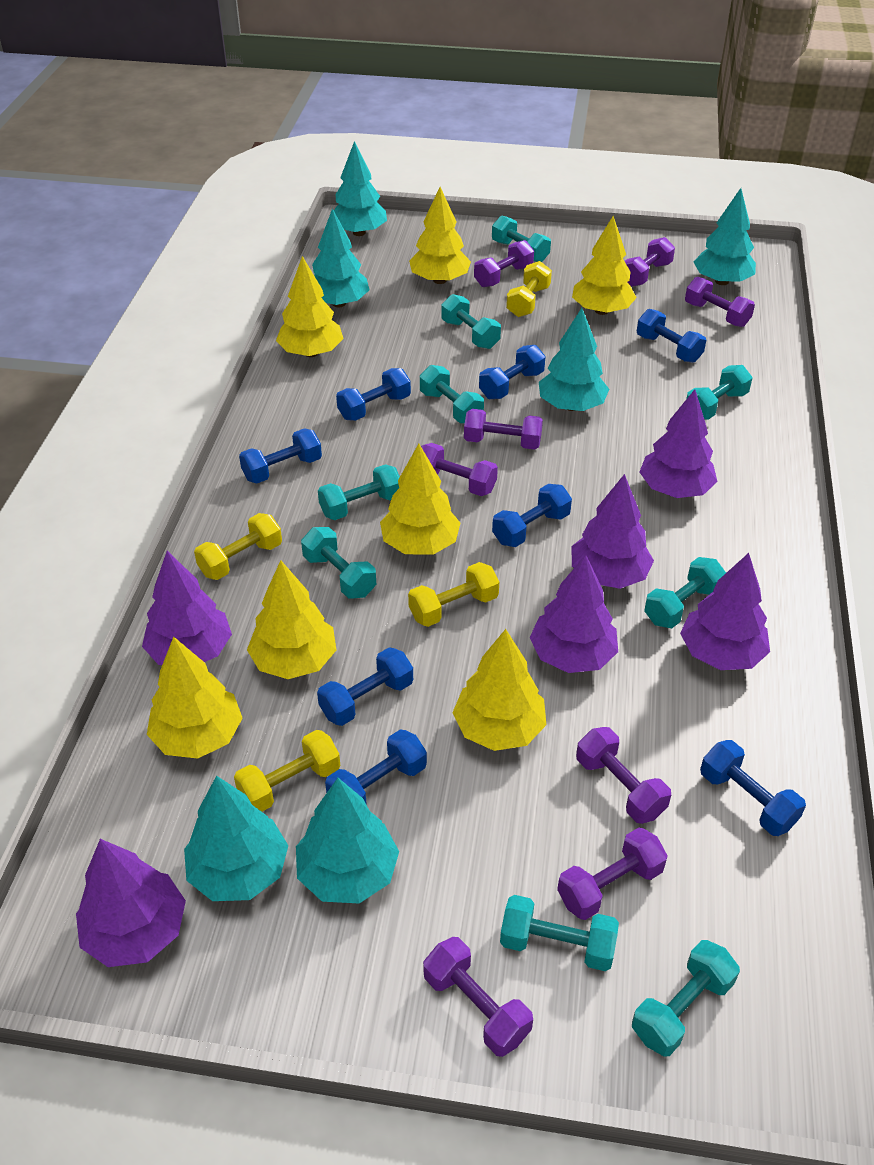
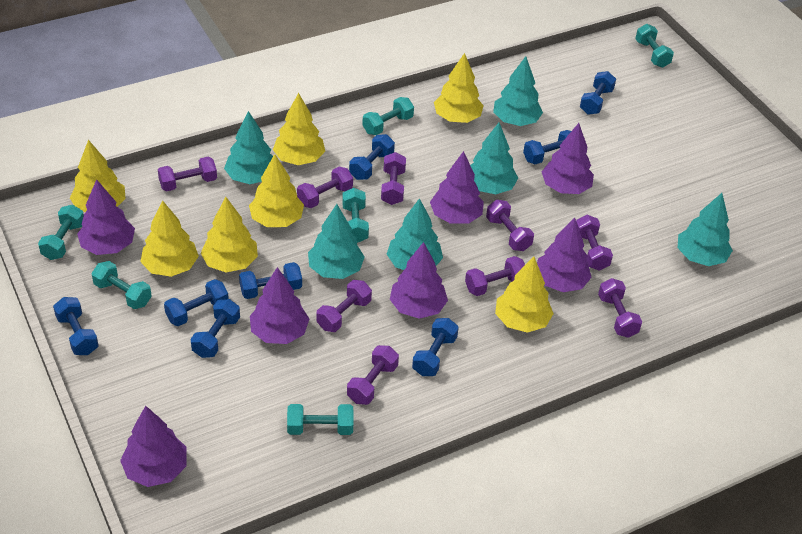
purple dumbbell: [421,443,498,496] [423,937,533,1057] [464,409,543,450] [474,240,534,287] [557,827,668,920] [576,727,671,824] [625,237,675,287] [685,277,755,327] = 8 -> [158,157,217,192] [297,167,353,208] [316,280,372,332] [347,345,399,405] [381,152,406,205] [465,256,525,296] [486,200,534,251] [576,215,613,271] [598,278,642,338] = 9
purple tree: [76,839,186,967] [142,551,232,665] [529,555,618,673] [572,474,654,589] [640,390,717,498] [680,553,770,670] = 6 -> [77,179,135,255] [120,406,187,487] [250,267,309,344] [390,242,448,319] [430,151,484,224] [537,217,592,292] [542,123,594,194] = 7
turquoise dumbbell: [301,527,376,599] [318,464,400,520] [420,365,484,424] [442,294,501,349] [492,216,551,262] [500,895,619,971] [632,940,740,1056] [644,557,726,628] [686,365,752,420] = 9 -> [38,205,84,260] [91,261,152,309] [287,404,353,435] [342,188,369,243] [362,97,414,135] [635,24,674,68] = 6
yellow dumbbell: [194,513,282,580] [234,730,340,812] [408,562,499,627] [506,261,552,317] = 4 -> none = 0

